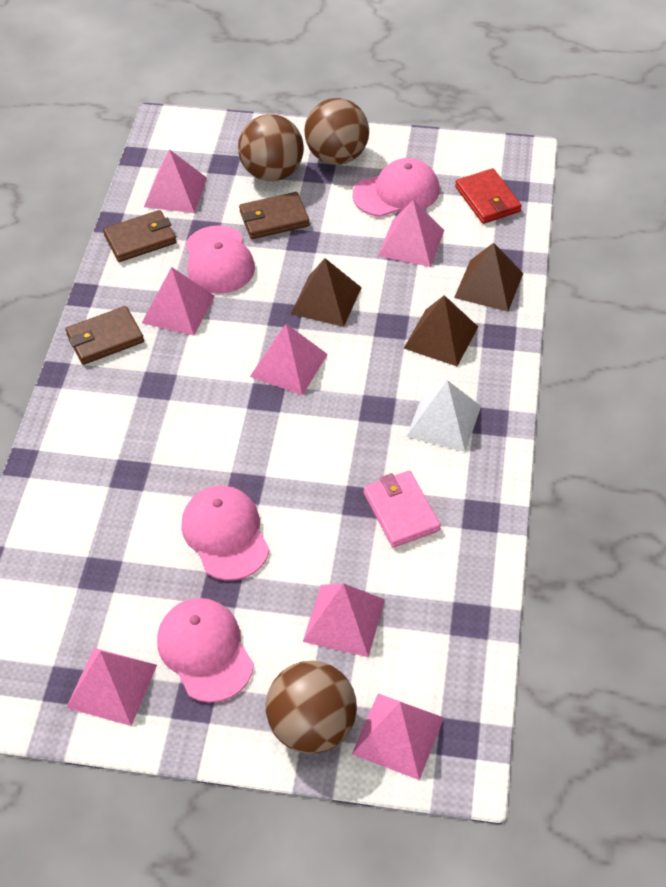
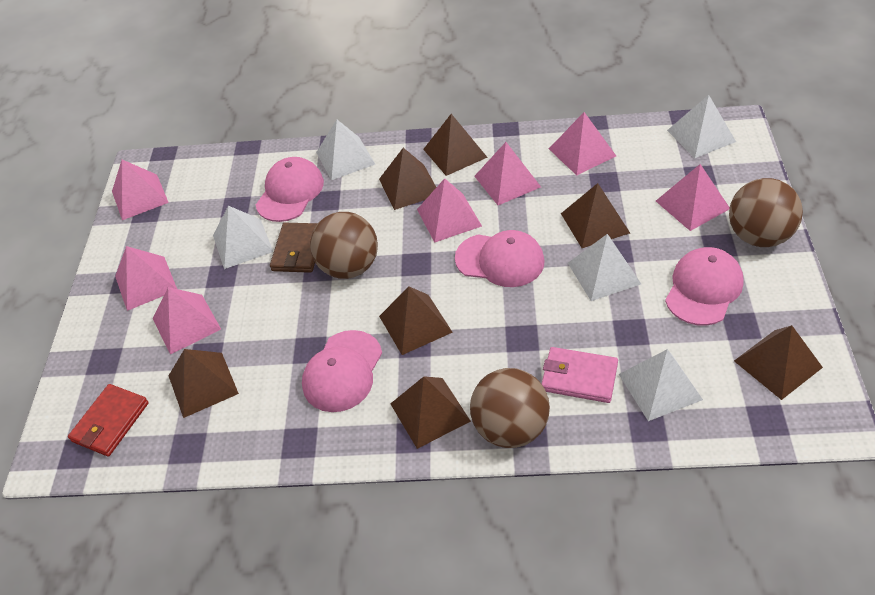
brown pyramid: [291,258,362,327] [404,295,478,366] [454,243,523,312] = 3 -> [168,349,239,418] [379,148,436,210] [379,287,453,355] [390,376,471,449] [423,114,487,176] [561,183,630,248] [734,325,823,400] = 7
brown wallet: [65,306,144,365] [103,210,176,262] [239,192,310,239] = 3 -> [270,223,318,273] = 1
white pyramid: [406,380,481,452] = 1 -> [213,206,273,269] [316,120,375,180] [568,234,641,301] [619,349,703,421] [667,95,736,158] = 5

